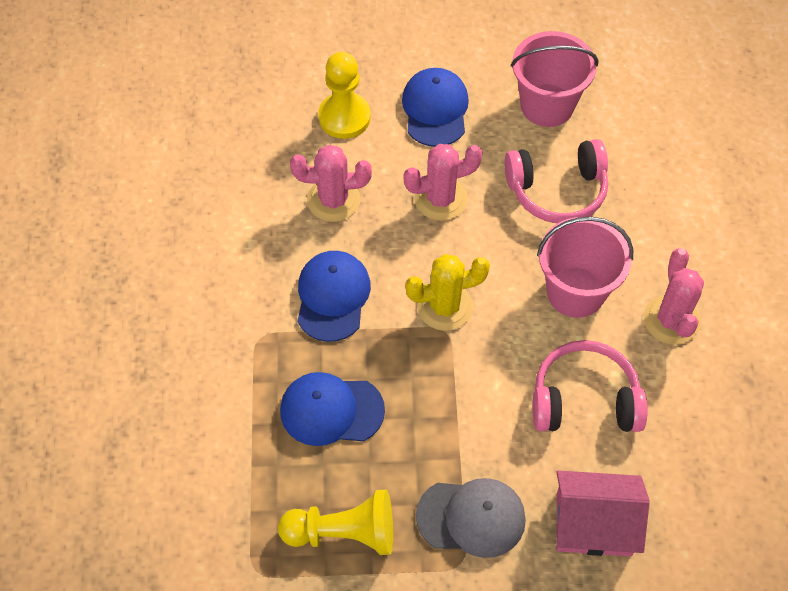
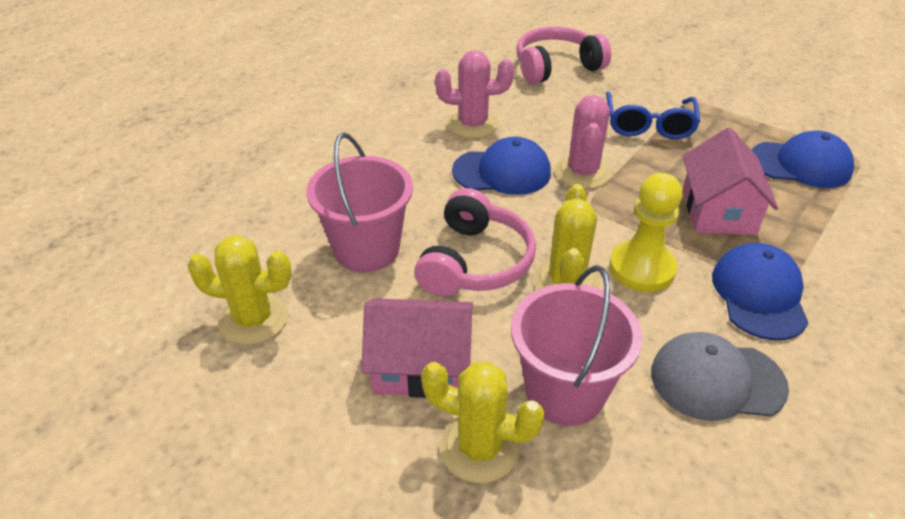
blue glasses: none = 0 -> [606,92,700,139] = 1
pink cactus: [290,145,372,222] [404,144,483,221] [644,248,704,345] = 3 -> [435,50,514,139] [555,95,611,189] = 2
pink house: [556,470,650,556] = 1 -> [361,298,473,398] [683,127,778,235] = 2
yellow cactus: [405,254,490,331] = 1 -> [187,235,292,345] [421,361,545,483] [534,184,600,289] = 3
yellow pawn: [278,490,393,555] [318,52,371,139] = 2 -> [609,173,683,292] = 1

